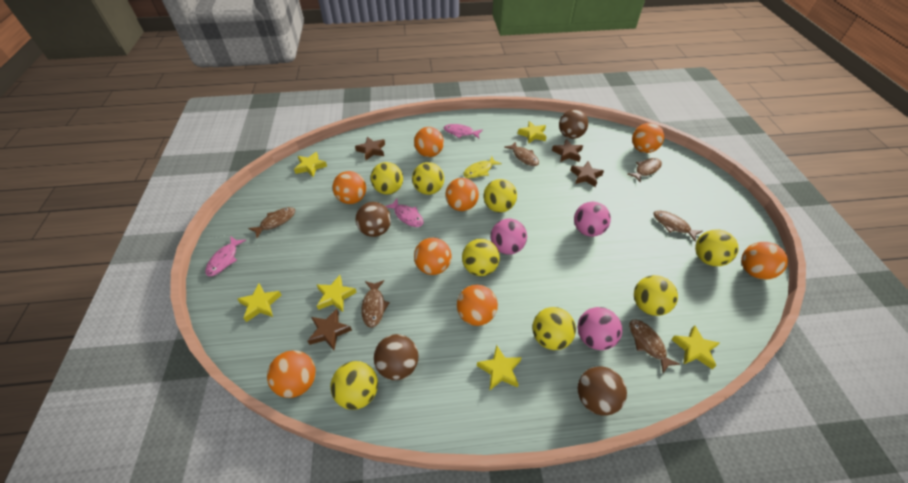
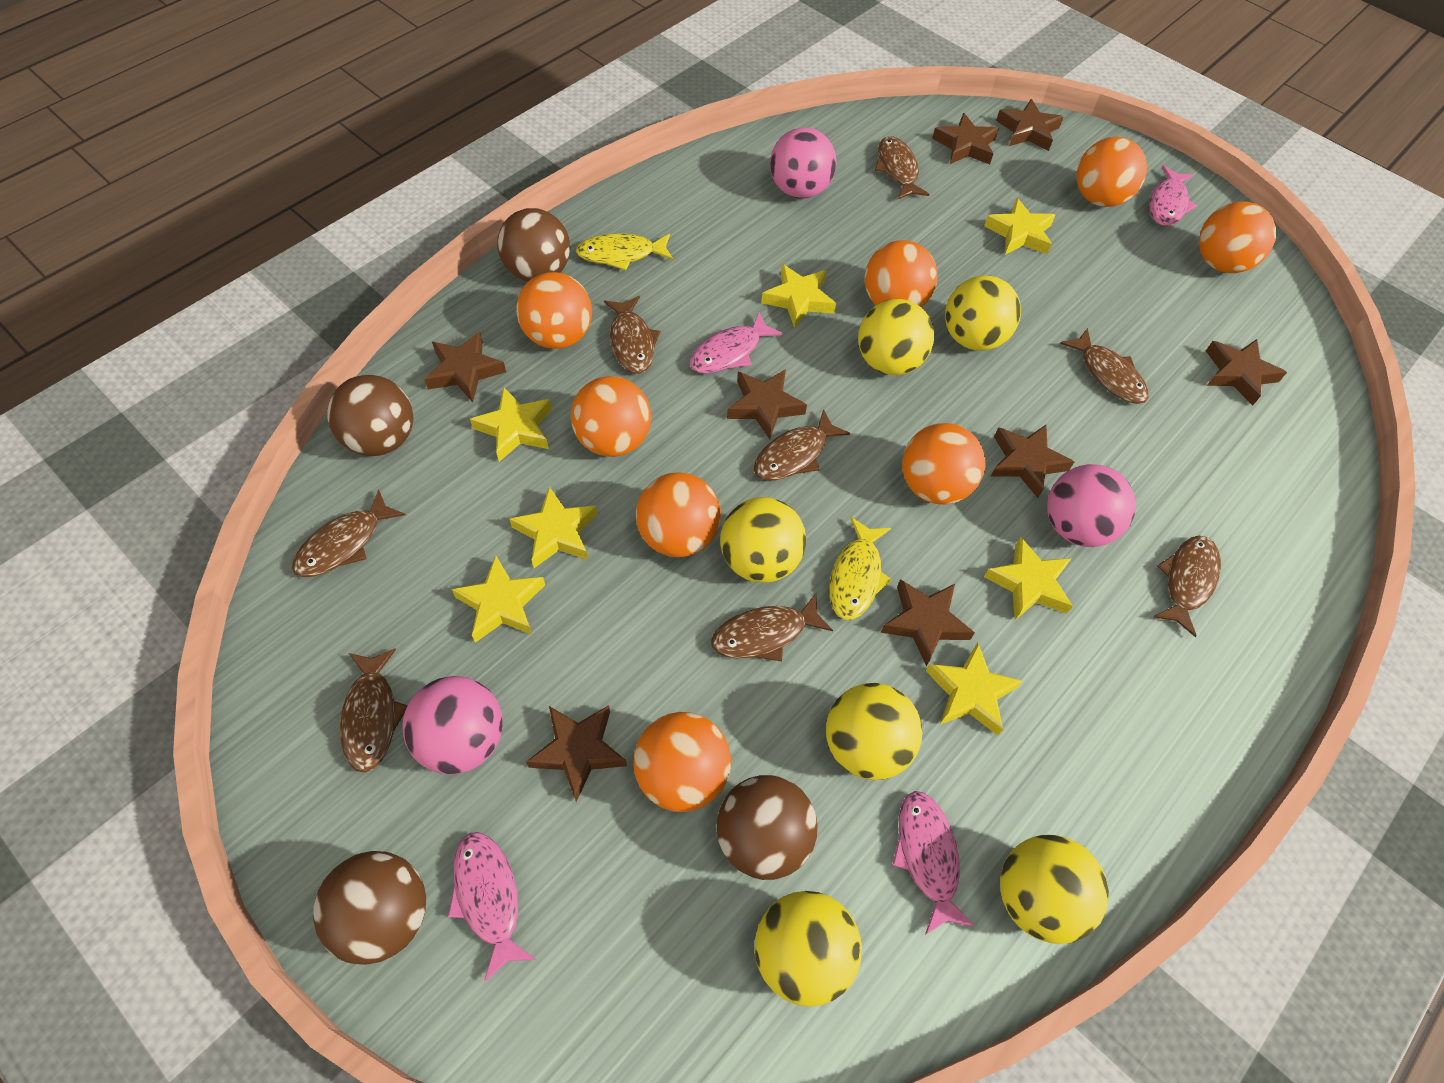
brown fish: [248,207,295,238] [361,280,390,328] [504,141,539,166] [627,158,662,182] [629,319,680,373] [654,211,702,242] = 6 -> [292,489,405,577] [340,648,408,773] [604,296,660,374] [711,593,833,661] [754,409,850,481] [875,136,930,199] [1060,328,1149,404] [1154,536,1221,637] = 8
brown star: [308,309,352,350] [355,137,385,160] [552,139,583,162] [570,161,604,187] = 4 -> [424,332,506,402] [526,705,627,802] [727,369,807,440] [881,579,975,666] [932,113,999,164] [991,425,1074,498] [996,99,1064,151] [1206,339,1287,406] = 8
pink fish: [205,236,246,276] [385,198,423,227] [444,124,483,138] = 3 -> [448,832,536,982] [690,312,783,373] [892,791,975,935] [1149,165,1197,226] = 4
yellow ball: [331,361,378,410] [371,162,403,195] [412,162,444,195] [462,239,500,276] [484,179,517,212] [533,307,576,350] [634,275,678,316] [695,229,738,266] = 8 -> [720,497,806,583] [755,891,862,1007] [826,683,923,780] [858,299,934,375] [945,275,1021,351] [1000,835,1109,944] = 6
yellow fish: [463,156,502,179] = 1 -> [576,233,673,270] [829,517,892,620] = 2
yellow star: [237,283,281,322] [294,152,327,177] [317,275,357,312] [477,345,522,390] [518,121,547,144] [671,325,720,369] = 6 -> [452,555,545,643] [470,387,552,462] [509,486,597,568] [761,264,836,328] [926,642,1023,736] [984,198,1055,255] [984,536,1073,620] = 7

